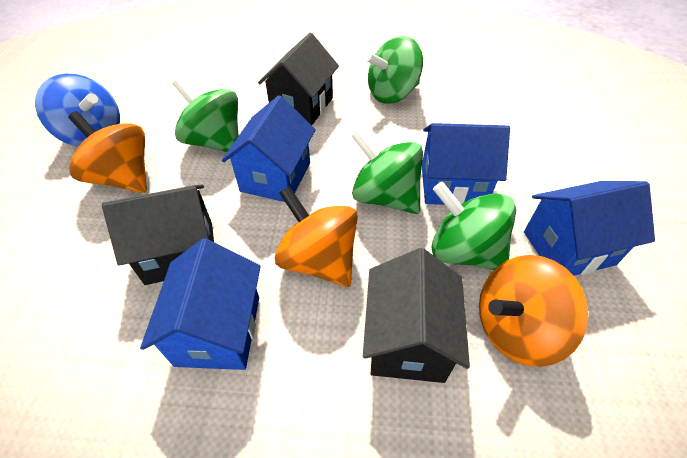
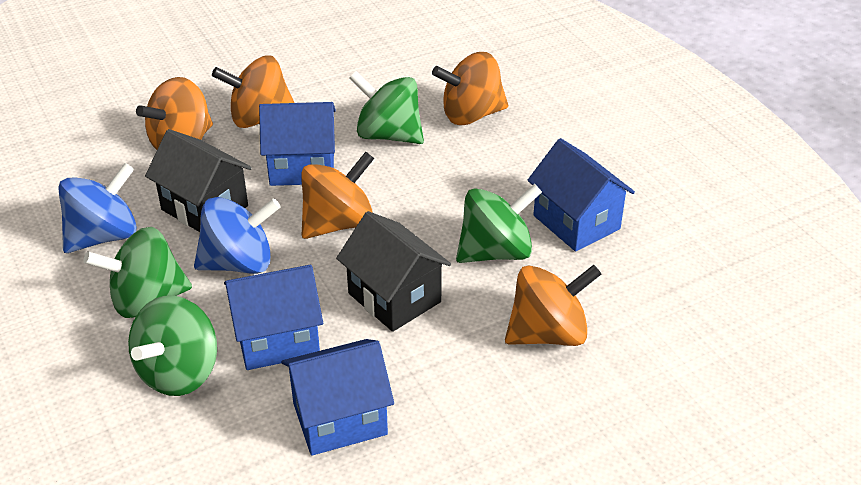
black house: [102,185,214,285] [258,33,339,125] [363,248,470,383] = 3 -> [145,129,252,232] [336,211,451,332] = 2
blue spinning top: [35,74,120,147] = 1 -> [58,163,137,253] [194,197,281,274] = 2
orange spinning top: [68,111,147,193] [275,186,358,287] [479,255,589,367] = 3 -> [136,77,213,150] [212,55,294,128] [301,152,374,239] [432,52,508,125] [505,265,601,346] = 5

